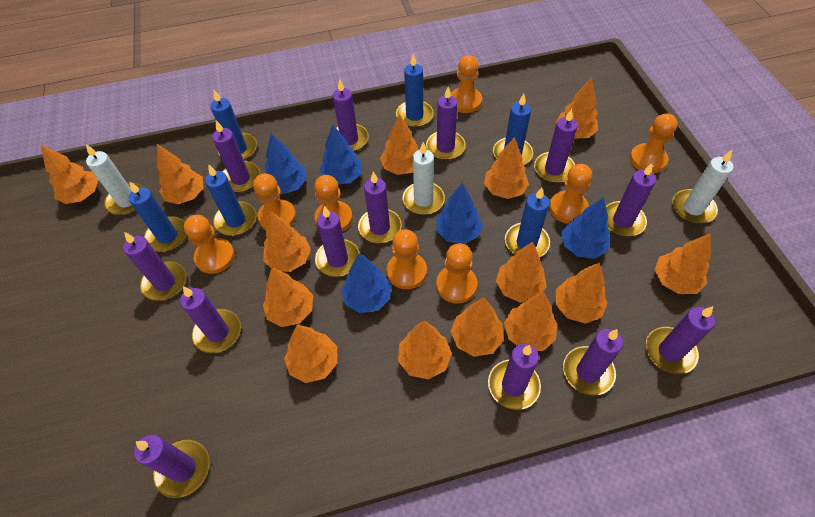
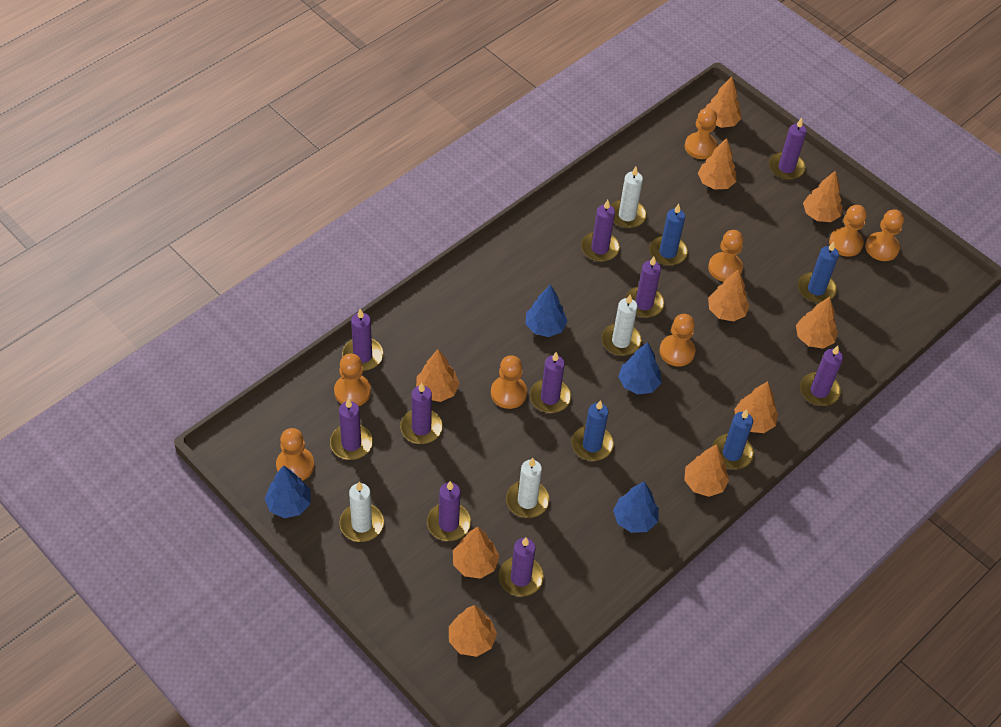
blue candle: [129,181,187,252] [205,165,256,236] [210,90,257,160] [396,54,434,128] [493,94,533,165] [505,187,550,257] = 6 -> [571,400,614,461] [649,204,688,266] [712,410,754,470] [798,242,839,303] = 4
blue tree: [265,134,307,194] [319,124,362,185] [341,253,391,313] [436,183,483,244] [561,197,610,259] = 5 -> [265,465,311,518] [526,284,568,337] [613,481,659,533] [618,342,661,395] = 4
orange tree: [41,145,98,204] [157,144,203,204] [263,212,311,272] [263,268,313,327] [284,325,337,383] [380,114,419,175] [398,321,452,379] [451,297,504,357] [484,137,529,199] [496,241,547,303] [504,292,557,351] [556,78,598,139] [556,263,608,324] [655,233,711,294] = 14 -> [416,349,460,402] [449,605,497,657] [453,527,500,579] [684,444,729,497] [698,138,736,190] [706,76,742,128] [708,269,750,321] [734,381,778,433] [796,297,838,349] [803,170,842,222] = 10
purple candle: [123,232,187,301] [134,435,210,498] [180,286,241,353] [212,121,260,193] [315,206,360,277] [333,79,369,151] [358,172,402,243] [426,87,466,160] [488,344,541,410] [534,109,578,183] [563,329,623,396] [606,163,656,237] [646,306,715,374] = 13 -> [330,399,373,460] [342,309,383,371] [400,383,443,444] [427,481,471,541] [499,538,544,597] [530,352,571,413] [581,200,620,262] [625,257,665,318] [769,118,807,180] [800,346,843,406] = 10
white candle: [86,144,143,215] [403,142,445,215] [672,150,734,224] = 3 -> [340,482,384,542] [506,458,550,518] [601,295,642,356] [611,167,647,228] = 4

